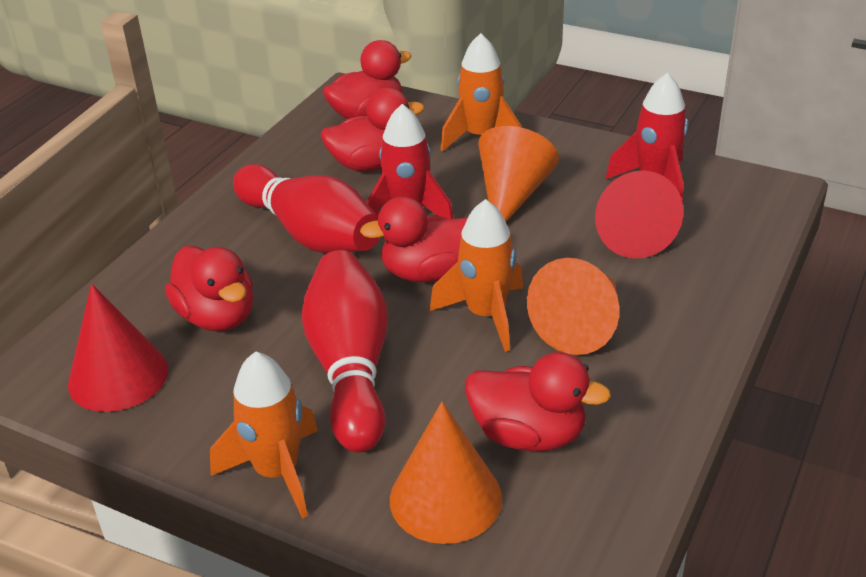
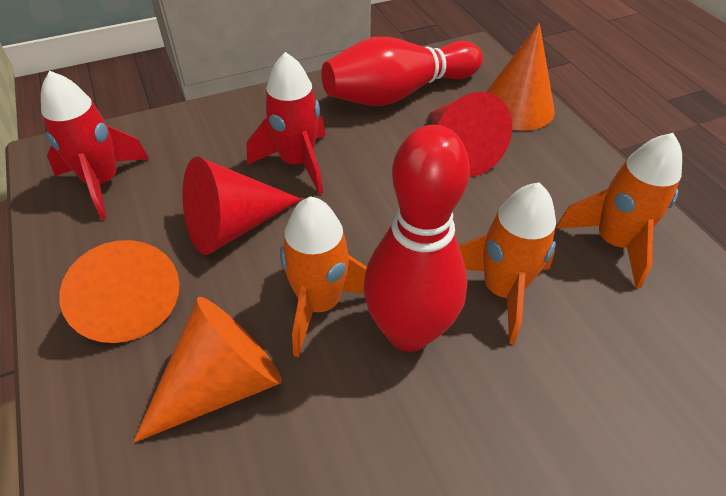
red duck: [165,246,253,331] [320,87,425,171] [323,40,412,119] [360,196,468,282] [465,352,611,452] = 5 -> none = 0

